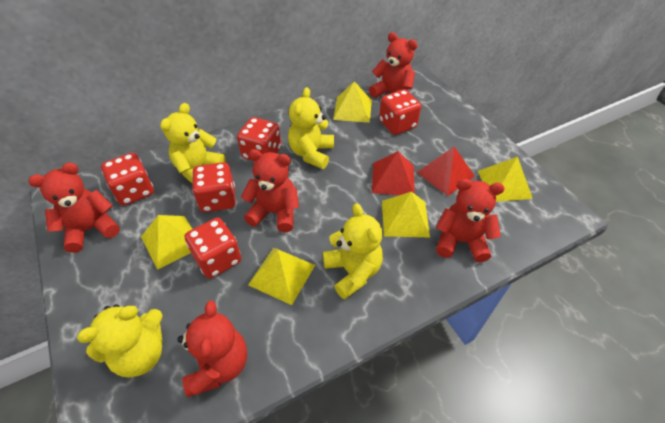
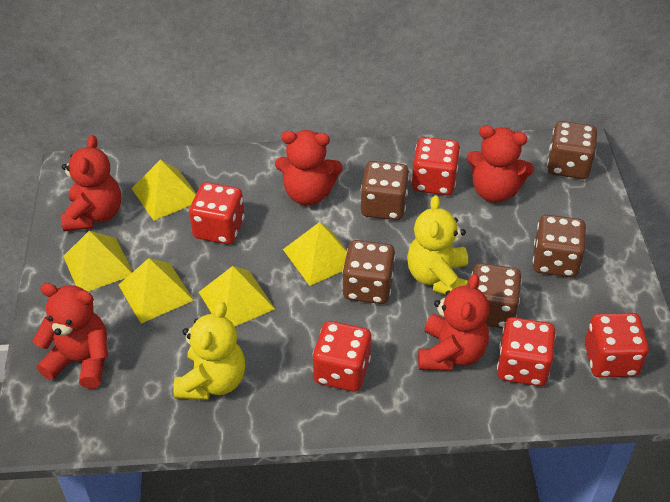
brown dice: none = 0 -> [342,240,395,304] [361,161,409,220] [471,263,522,328] [533,215,586,277] [547,121,597,179] = 5
red pyramid: [372,151,415,195] [417,147,475,196] = 2 -> none = 0
yellow teddy bear: [77,304,163,378] [160,103,225,184] [288,87,334,169] [323,203,383,300] = 4 -> [173,302,245,400] [407,195,468,295] = 2

